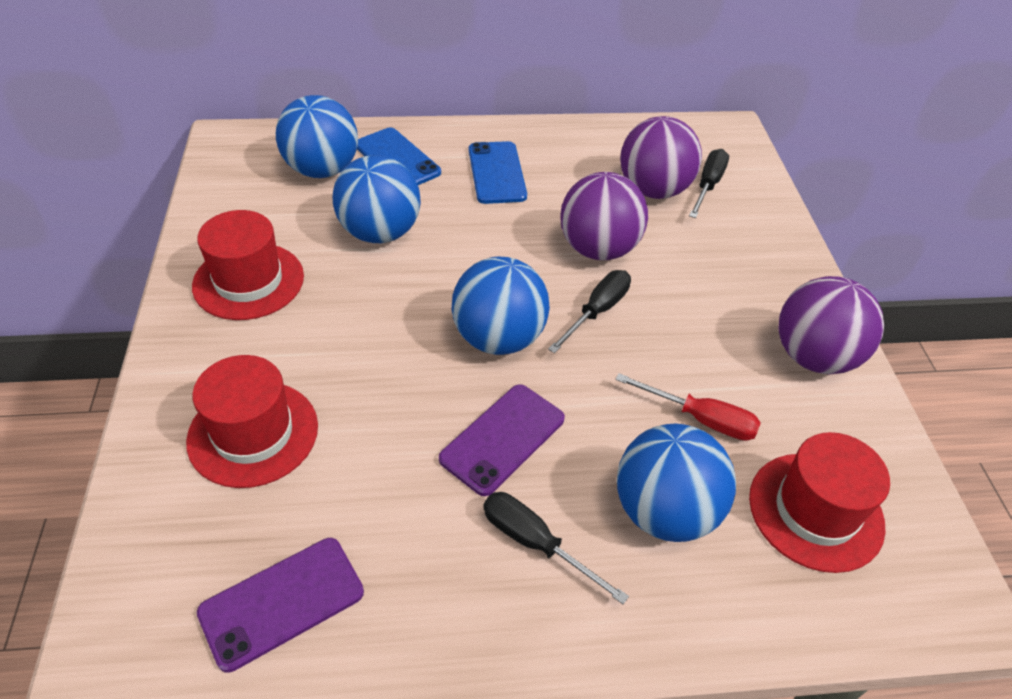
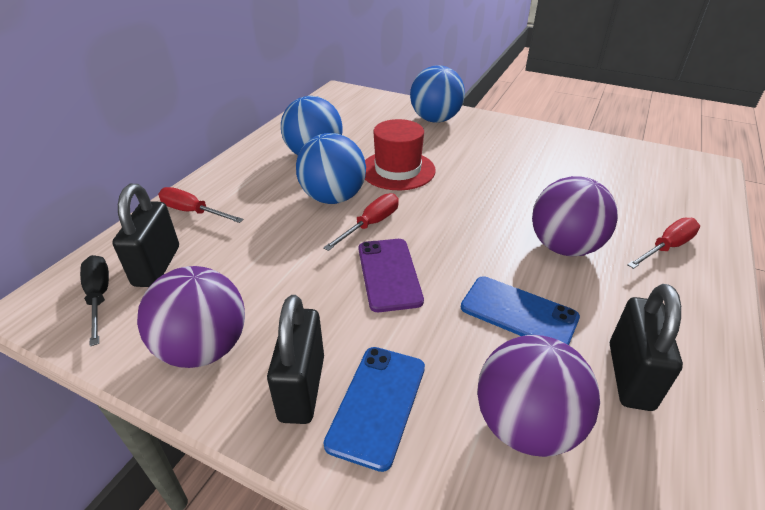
black padlock: none = 0 -> [112,184,179,287] [267,295,324,424] [610,284,683,411] = 3
black screwdriver: [483,492,629,604] [548,270,631,353] [689,149,729,218] = 3 -> [80,255,109,346] = 1
blue ball: [276,95,358,178] [332,155,421,243] [451,256,550,355] [617,424,736,542] = 4 -> [281,96,343,155] [296,133,366,204] [410,65,465,123] = 3
purple phone: [197,538,364,673] [439,384,565,496] = 2 -> [358,239,424,312] = 1
red hat: [186,355,318,488] [192,210,304,320] [749,432,890,573] = 3 -> [365,119,436,190] = 1
red screwdriver: [615,373,761,441] = 1 -> [158,187,244,223] [323,193,399,251] [627,218,700,269] = 3

